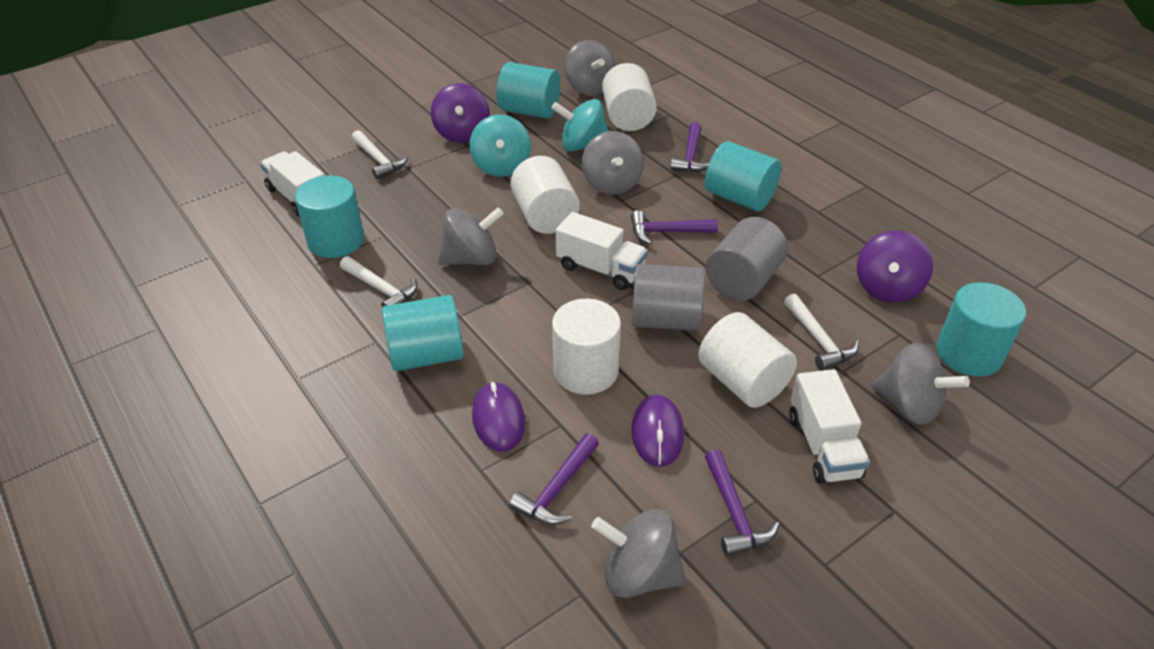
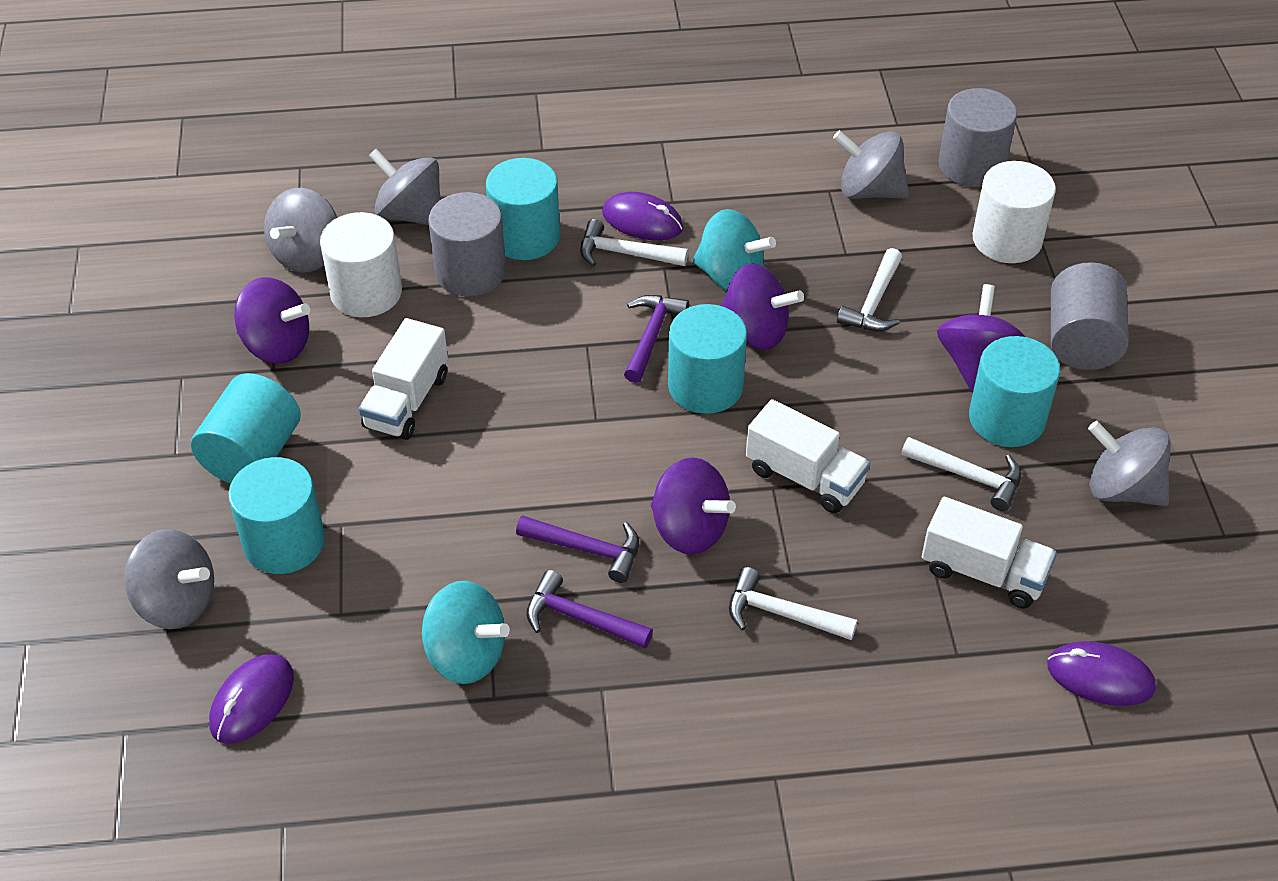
grey cylinder: [632,264,704,331] [706,217,788,300] = 2 -> [429,192,506,296] [938,88,1017,187] [1051,262,1129,370] = 3
purple hammer: [509,433,599,525] [631,210,718,245] [670,122,709,172] [705,450,780,556] = 4 -> [516,515,639,583] [526,570,653,648] [624,295,689,383] = 3
purple mouse: [472,382,525,451] [631,395,684,467] = 2 -> [209,654,294,744] [602,192,683,240] [1047,641,1156,706] = 3
purple spinning top: [431,83,490,143] [857,230,933,302] = 2 -> [234,277,310,364] [651,457,736,555] [720,263,804,350] [937,284,1025,393] = 4
white cylinder: [510,156,580,234] [552,299,621,395] [602,63,657,131] [698,312,797,408] = 4 -> [320,212,402,317] [972,161,1056,263] = 2
white hammer: [340,256,418,307] [352,130,408,180] [784,294,859,371] = 3 -> [580,219,688,267] [729,567,858,640] [837,248,902,331] [901,437,1021,511] = 4

